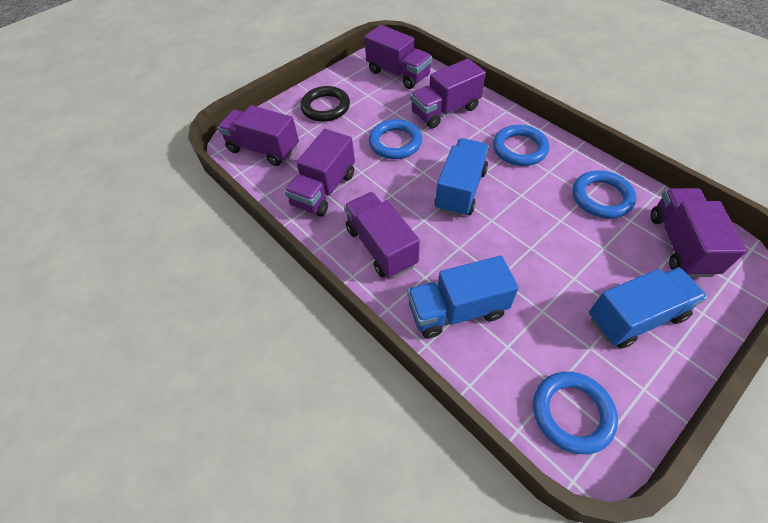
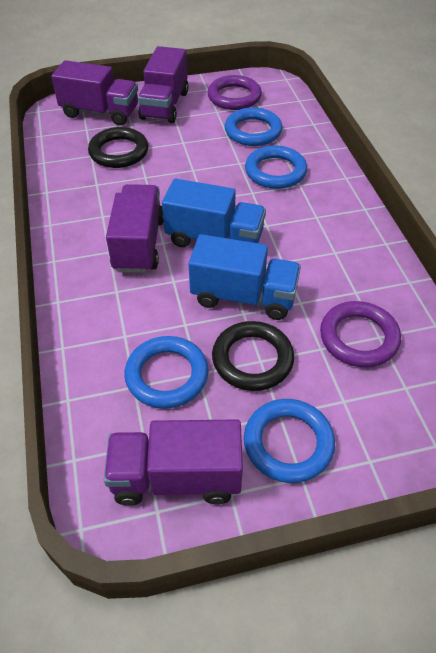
black ring: [300,86,350,122] = 1 -> [88,127,148,168] [212,321,294,391] = 2
blue truck: [407,256,519,338] [434,138,489,217] [589,267,707,349] = 3 -> [162,179,266,247] [188,234,301,320] = 2
purple ring: none = 0 -> [207,75,262,110] [320,301,401,367] = 2
purple truck: [218,105,299,166] [285,129,355,217] [344,192,420,278] [364,25,432,89] [410,59,486,129] [651,188,747,277] = 6 -> [51,60,138,126] [104,419,243,506] [106,184,164,273] [138,46,189,123] = 4

